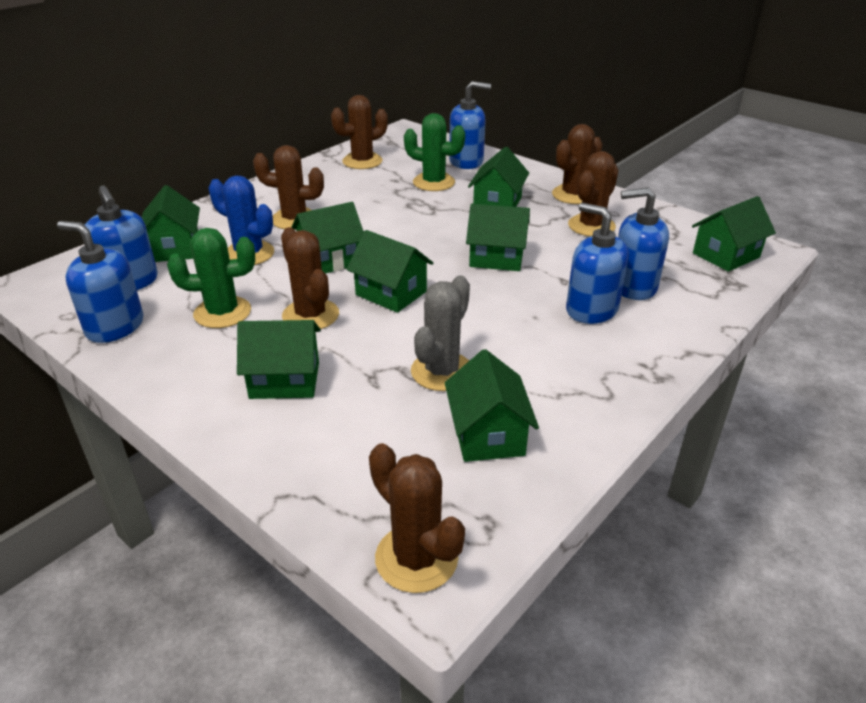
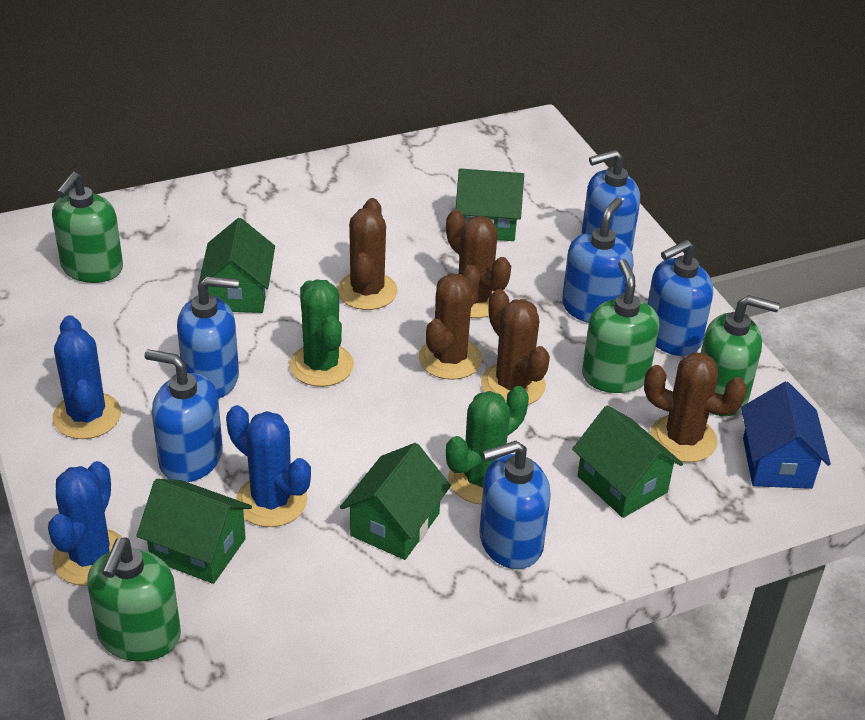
blue cactus: [208,175,274,265] = 1 -> [48,461,122,586] [53,315,121,439] [226,405,311,527] = 3
blue house: none = 0 -> [741,382,831,489] = 1
blue soap dispenser: [57,221,143,343] [85,185,158,290] [449,81,491,169] [566,203,629,324] [618,188,669,300] = 5 -> [144,349,223,482] [177,276,239,399] [479,441,551,569] [562,198,634,323] [581,150,640,251] [648,240,713,356] = 6
brown cactus: [253,145,324,230] [281,227,339,329] [331,95,388,169] [369,443,465,593] [552,124,603,204] [568,151,618,237] = 6 -> [337,198,397,310] [418,265,482,380] [446,210,511,318] [481,289,550,405] [644,352,748,462] = 5
green house: [141,185,200,262] [237,320,321,399] [291,202,364,274] [346,230,433,313] [445,349,539,462] [466,204,530,271] [468,147,529,207] [692,196,776,272] = 8 -> [136,479,252,584] [199,218,275,313] [340,443,451,560] [456,168,524,241] [572,406,683,518] = 5
green soap dispenser: none = 0 -> [52,172,123,283] [87,538,181,662] [582,259,659,393] [701,295,780,416] = 4
grey cactus: [411,275,470,391] = 1 -> none = 0

